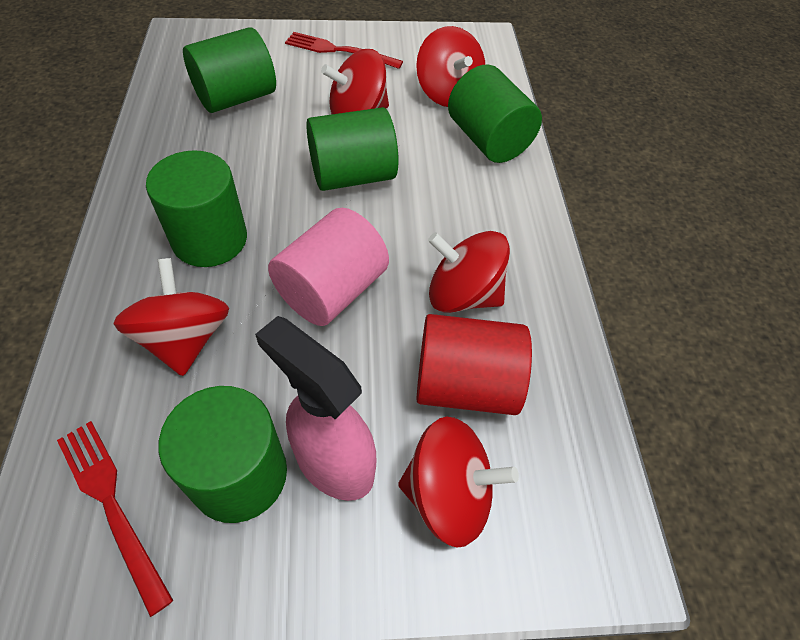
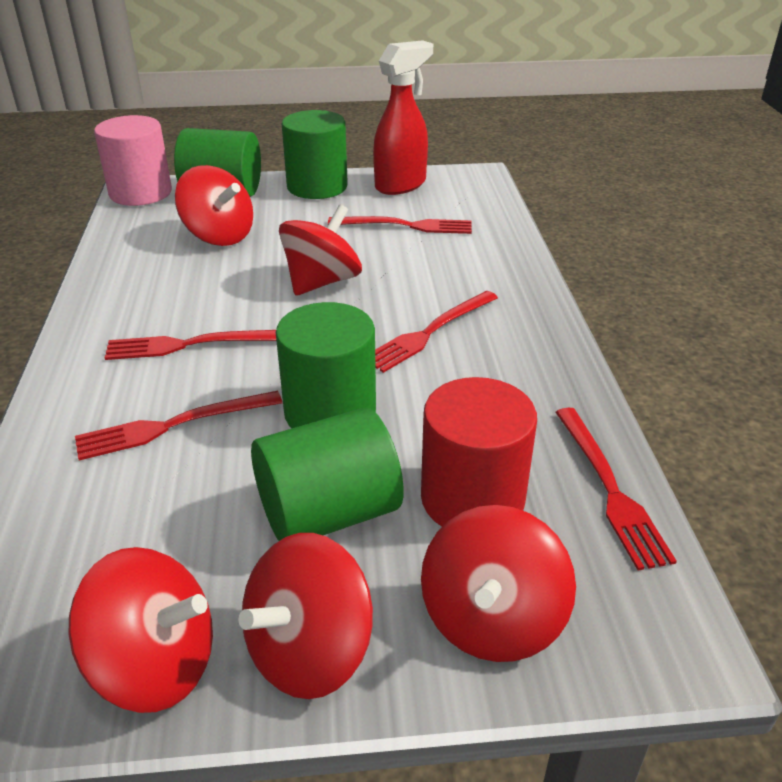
green cylinder: [146,150,247,267] [158,386,287,523] [183,27,276,113] [306,107,399,191] [448,65,542,163] = 5 -> [174,128,261,197] [251,408,404,541] [276,302,376,428] [282,110,348,199] = 4
pink spray bottle: [255,316,376,501] = 1 -> none = 0
red fork: [57,421,174,617] [285,32,403,69] = 2 -> [75,391,282,460] [105,330,276,360] [328,216,472,234] [375,291,498,373] [556,408,677,571] = 5
red spray bottle: none = 0 -> [373,40,433,195] = 1

